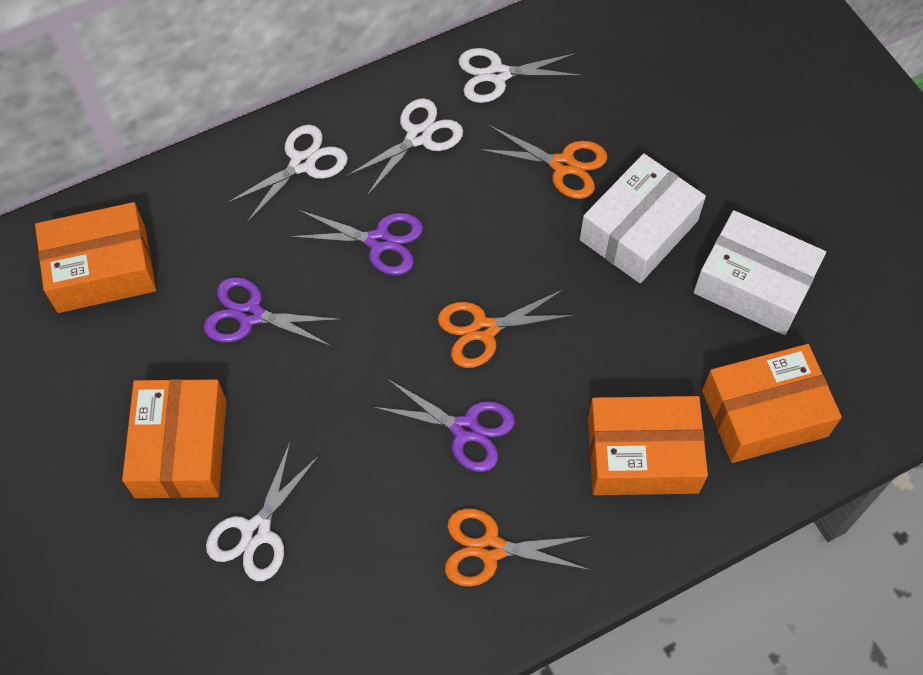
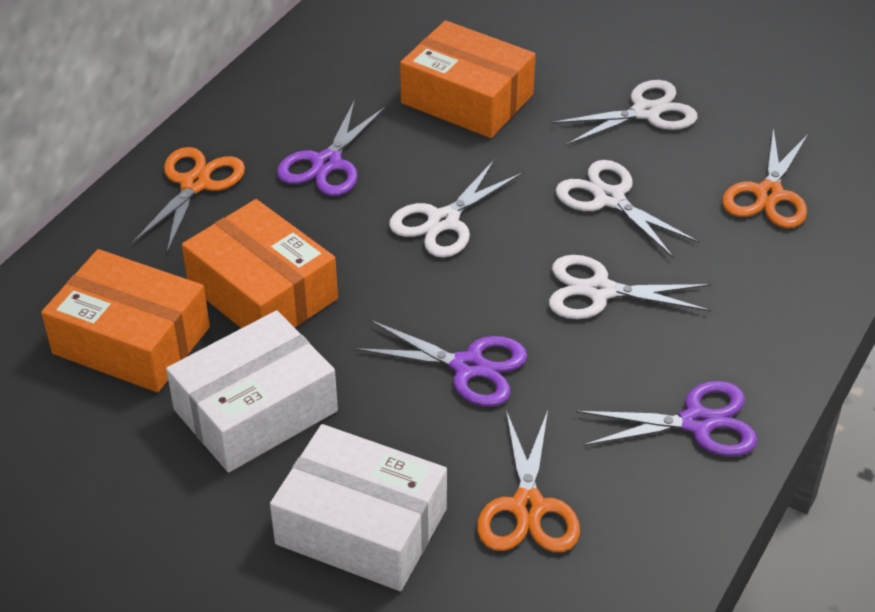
orange box: [35,202,156,313] [122,379,226,498] [588,396,708,495] [702,344,842,463] = 4 -> [41,249,210,392] [182,199,338,328] [400,20,536,138] = 3

